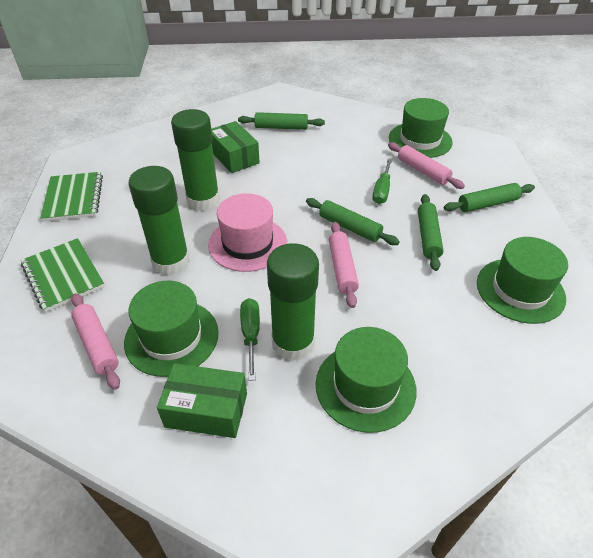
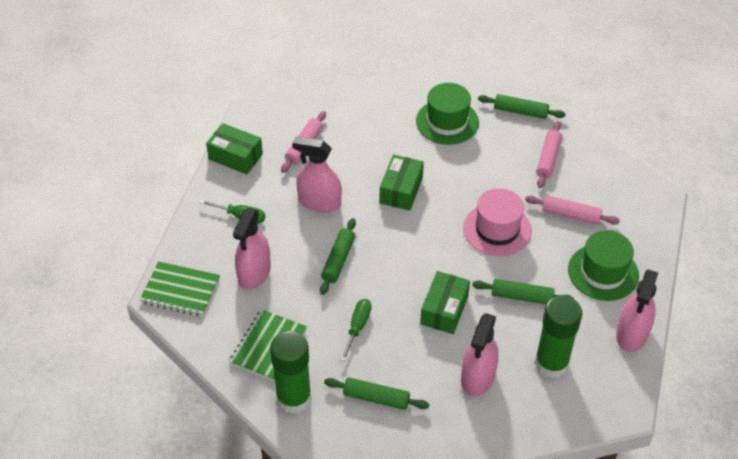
green box: [157,363,247,438] [211,121,260,173] = 2 -> [206,123,263,174] [379,155,424,211] [420,271,470,334] = 3
green glue stick: [128,166,190,275] [171,109,220,211] [267,243,319,361] = 3 -> [270,331,311,414] [535,296,582,378] = 2
green hat: [124,281,219,377] [315,327,417,433] [389,98,453,158] [477,237,568,324] = 4 -> [416,83,479,145] [568,230,639,301] = 2
pink spray bottle: none = 0 -> [233,208,271,290] [292,137,342,213] [461,313,499,397] [616,270,658,352] = 4

